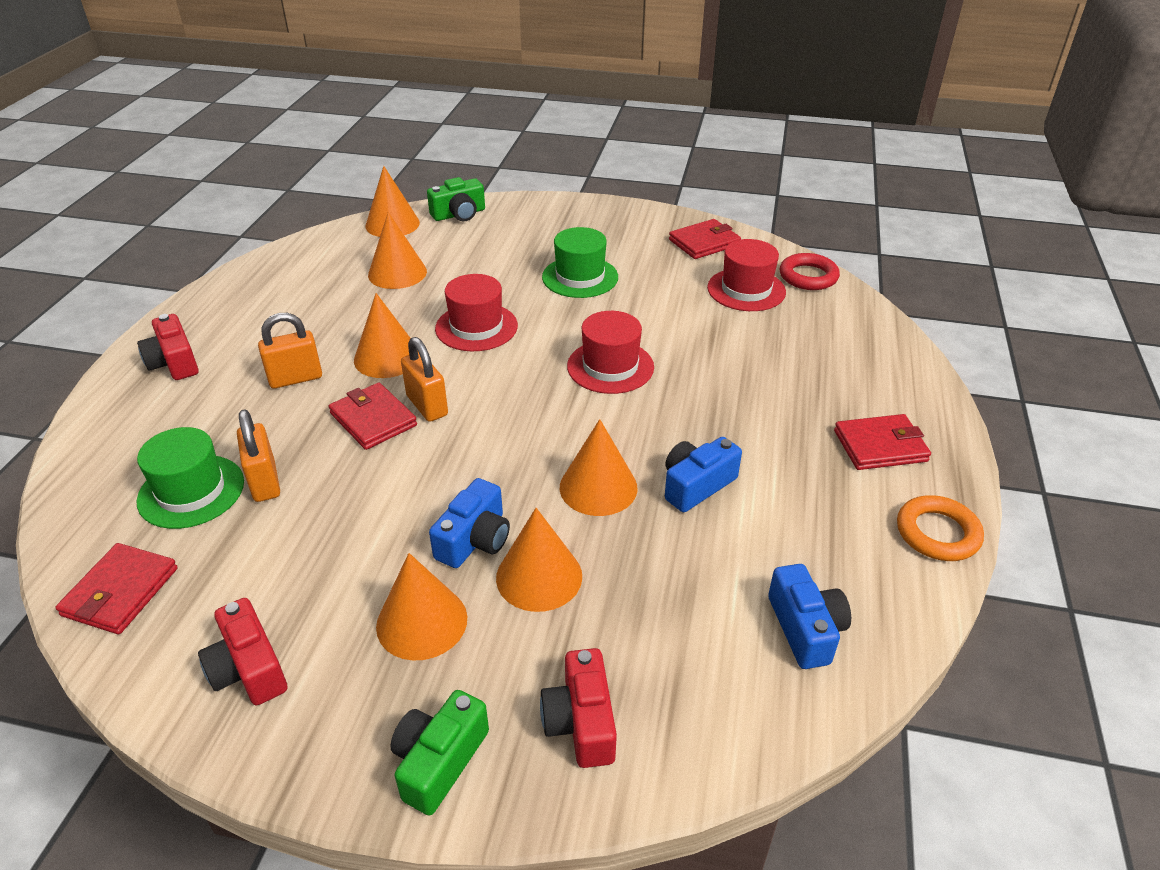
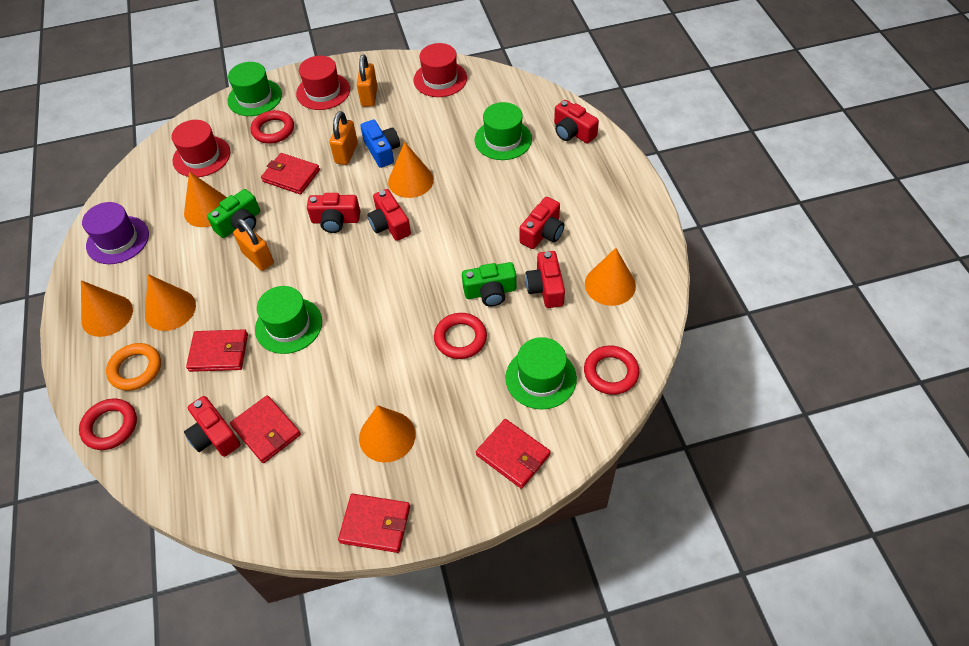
blue camera: [429,478,510,568] [665,437,742,512] [768,564,851,669] = 3 -> [360,119,400,168] = 1
green hat: [137,427,244,529] [542,227,618,298] = 2 -> [227,62,282,116] [255,286,322,354] [475,102,532,160] [505,337,577,410] = 4
purple hat: none = 0 -> [82,202,149,264] = 1
red camera: [137,314,199,380] [198,598,287,705] [540,648,617,768] = 3 -> [184,396,240,457] [307,193,360,233] [367,189,411,241] [519,197,564,249] [525,251,565,308] [554,100,599,143] = 6
red ring: [780,253,840,290] = 1 -> [79,399,137,450] [251,110,294,144] [434,313,487,359] [584,346,639,395] = 4
red wallet: [55,543,178,634] [329,383,417,450] [669,219,741,259] [834,414,931,470] = 4 -> [186,329,248,372] [230,395,301,463] [261,153,320,194] [338,494,410,553] [476,419,551,489] = 5

